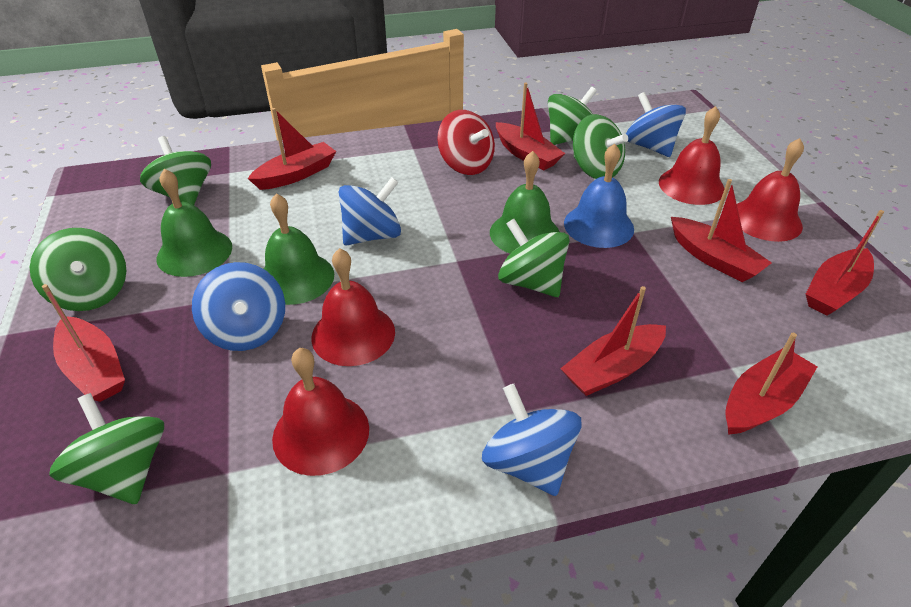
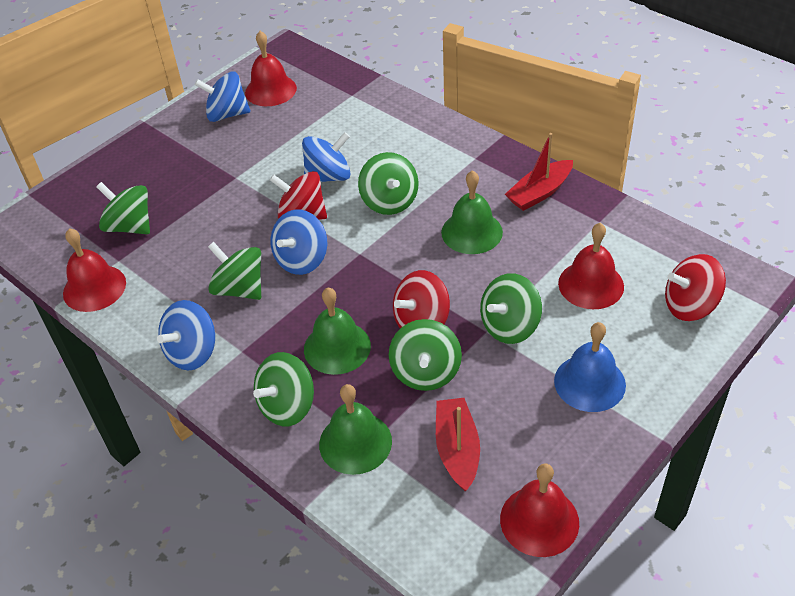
red boat: [42,284,125,402] [248,108,336,190] [496,83,565,171] [560,286,666,396] [671,179,772,282] [725,333,817,435] [806,210,884,316] = 7 -> [436,398,480,491] [505,133,573,211] = 2
red spinning top: [437,110,495,175] = 1 -> [270,171,327,220] [393,270,450,328] [665,254,726,321] = 3

